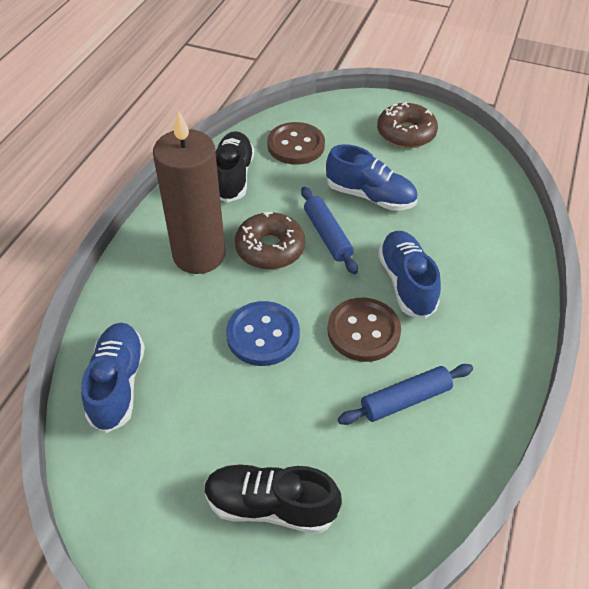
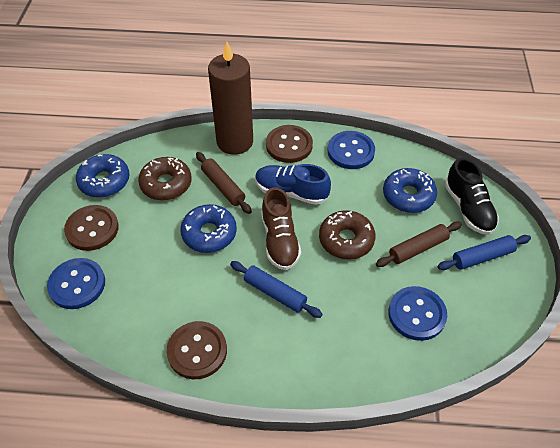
black shoe: [204,464,342,534] [215,131,254,203] = 2 -> [445,158,499,235] = 1
blue button: [226,301,300,366] = 1 -> [47,258,105,309] [328,131,375,169] [388,286,447,341] = 3
blue donut: none = 0 -> [76,154,129,198] [180,204,237,253] [383,168,437,213] = 3
blue shoe: [81,323,145,433] [326,144,417,210] [378,231,441,319] = 3 -> [255,164,331,205] = 1
brown button: [267,122,325,165] [328,298,401,362] = 2 -> [64,205,119,251] [167,321,227,379] [266,125,313,163] = 3
brown rolling pin: none = 0 -> [196,152,252,214] [376,222,462,267] = 2
brown shoe: none = 0 -> [261,187,301,270] = 1

